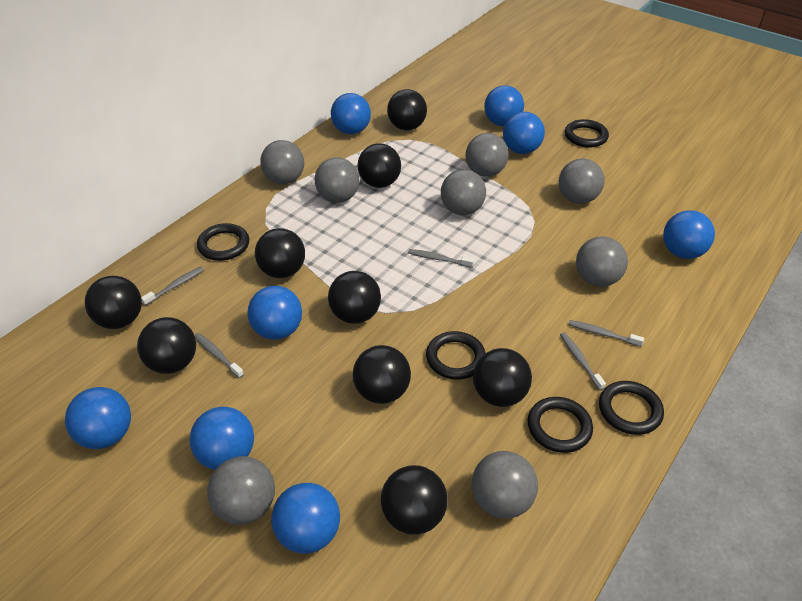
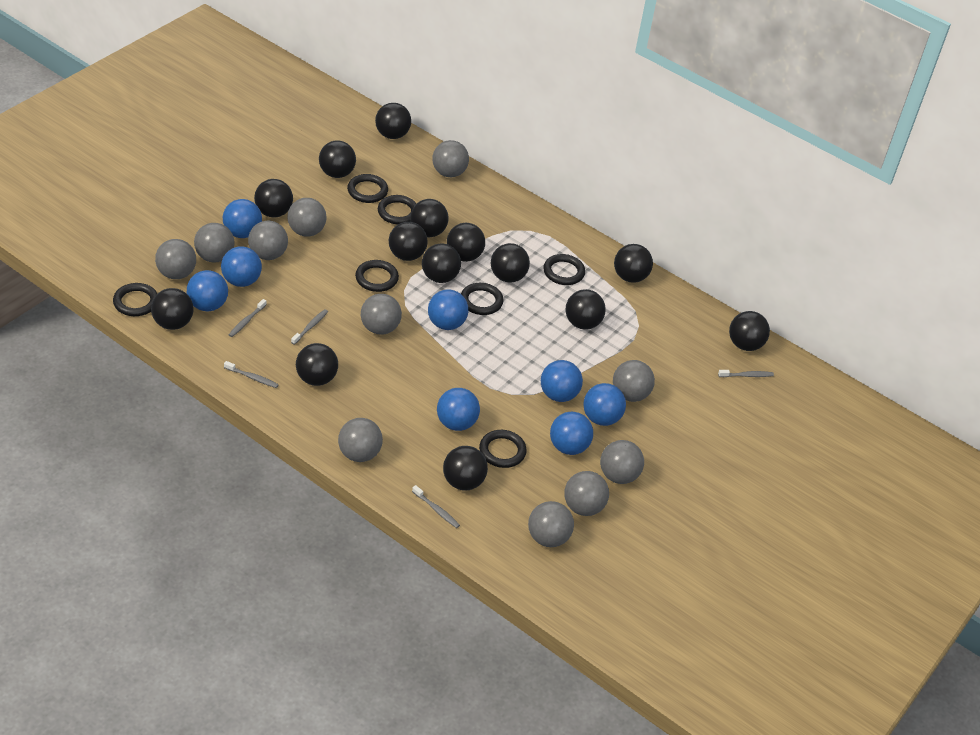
black ball: [85,276,142,329] [137,317,196,374] [255,228,305,278] [328,271,381,324] [353,345,411,404] [358,143,401,188] [381,465,448,535] [387,89,427,130] [473,348,532,407] = 9 -> [151,288,193,330] [254,179,293,217] [296,343,338,386] [319,141,356,178] [375,103,411,139] [389,222,428,261] [410,199,448,237] [422,243,461,283] [443,446,488,491] [447,223,485,262] [491,243,530,283] [566,289,606,330] [614,244,653,283] [729,311,770,351] = 14
black ring: [197,223,249,261] [426,331,486,380] [528,397,593,453] [565,119,609,148] [599,381,664,435] = 5 -> [113,283,157,316] [347,174,388,203] [355,260,399,292] [378,195,417,224] [461,283,504,315] [479,430,527,468] [543,254,585,285] = 7
grey ball: [207,456,275,525] [260,140,304,185] [315,157,359,203] [441,169,486,215] [466,133,509,177] [472,451,538,519] [558,159,604,204] [576,236,628,287] = 8 -> [155,239,196,279] [194,223,235,262] [248,221,288,260] [287,198,327,237] [338,418,383,462] [361,294,402,335] [432,140,469,177] [528,501,574,547] [564,471,609,516] [600,440,644,484] [613,360,655,402] = 11

